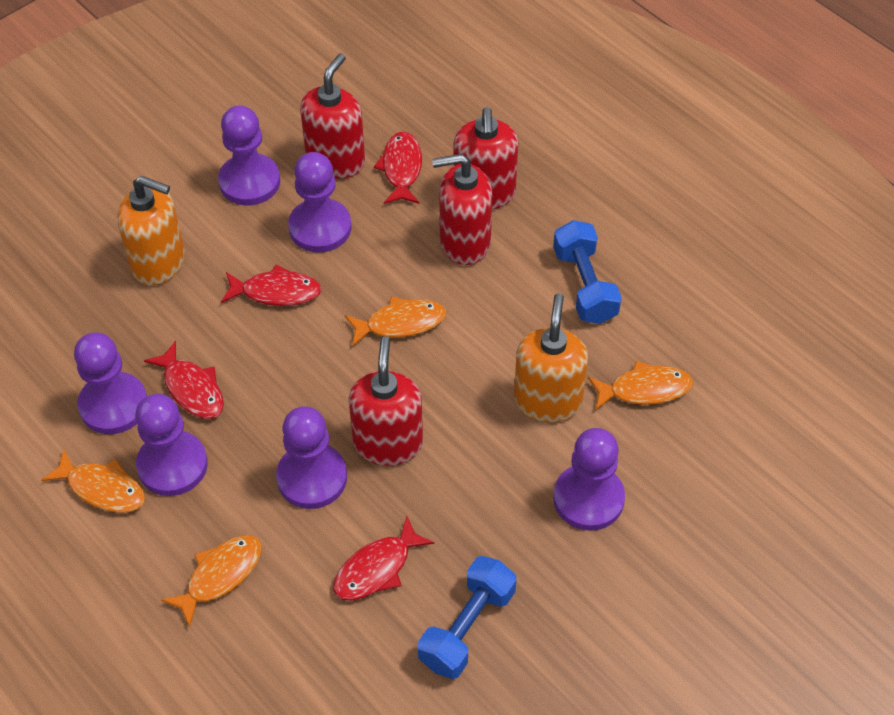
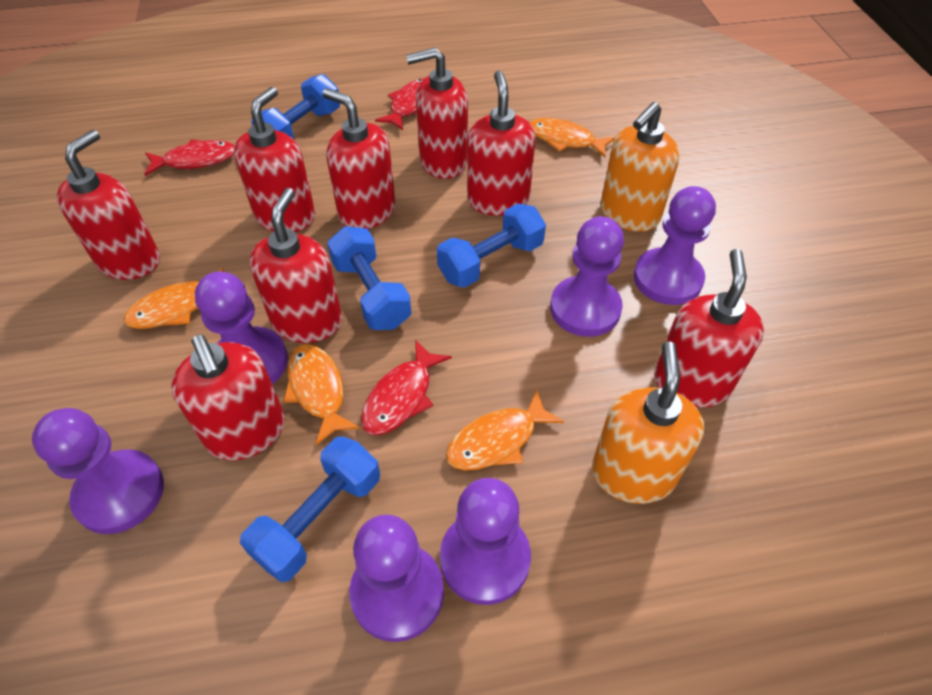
blue dumbbell: [418,556,516,679] [553,220,622,324] = 2 -> [240,436,380,582] [251,74,340,140] [327,226,411,330] [437,204,546,288] = 4
red fish: [144,341,224,419] [221,265,322,306] [333,516,434,600] [374,132,422,204] = 4 -> [144,139,235,176] [361,339,452,435] [375,78,424,130] = 3
red soap dispenser: [300,53,365,179] [349,336,423,466] [432,154,492,265] [454,107,518,210] = 4 -> [57,130,160,280] [171,334,285,461] [234,87,315,232] [249,188,342,343] [322,88,395,229] [406,48,468,179] [467,70,535,216] [654,249,764,408] = 8

